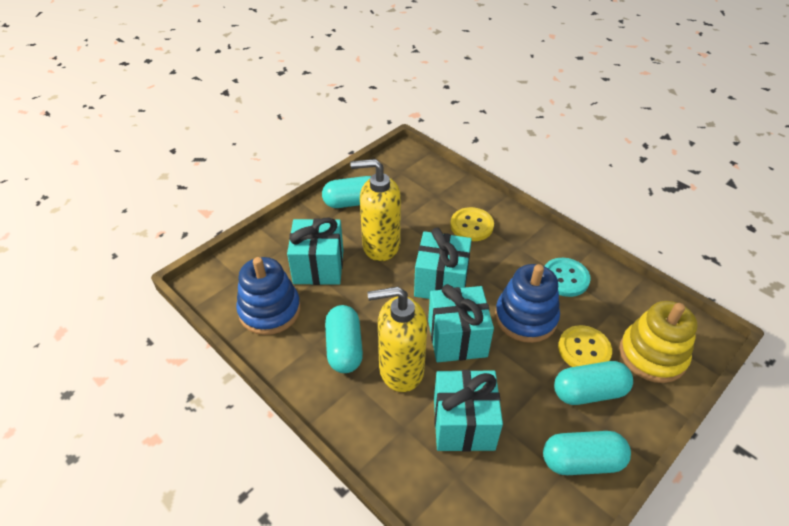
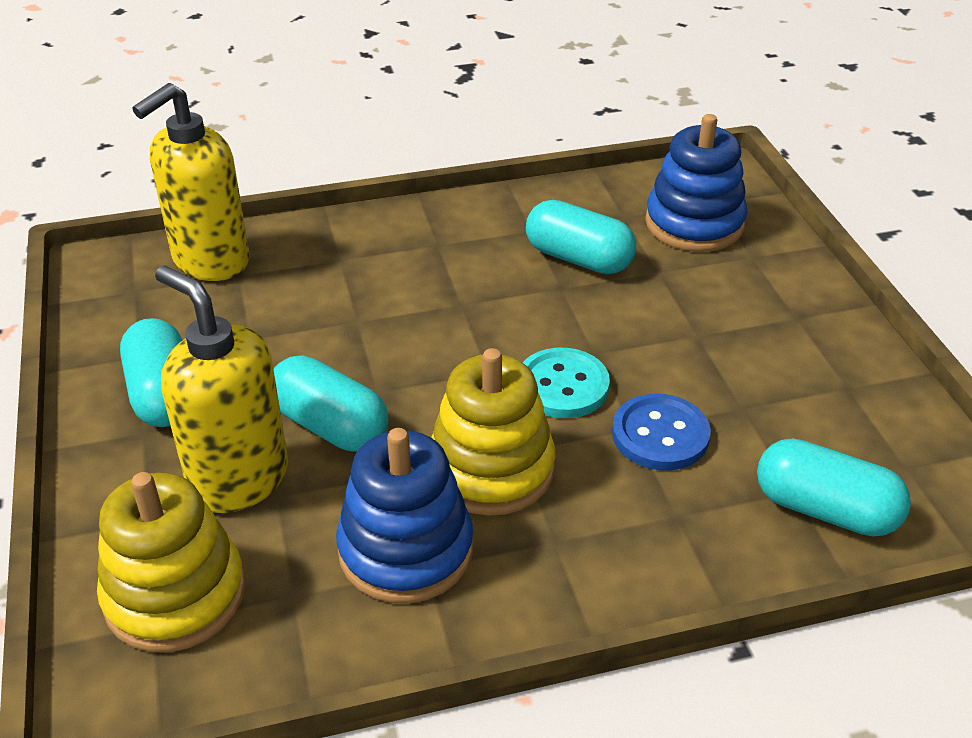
blue button: none = 0 -> [612,394,711,470] = 1
turquoise gift: [287,218,343,285] [414,227,472,299] [428,284,494,362] [434,370,503,452] = 4 -> none = 0
yellow button: [450,207,494,241] [558,325,612,367] = 2 -> none = 0
yellow stacking toy: [619,301,697,383] = 1 -> [97,472,246,652] [431,348,555,516] = 2

